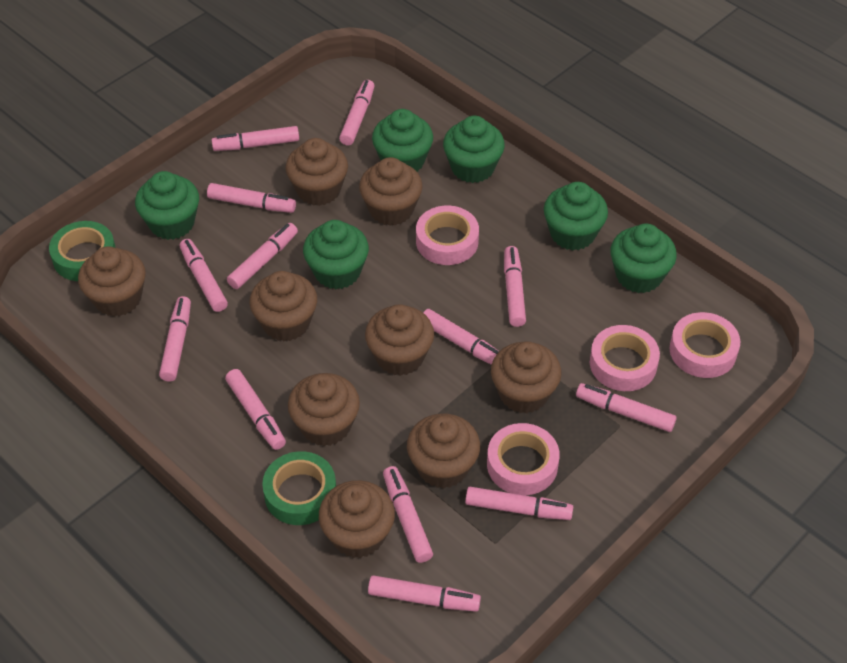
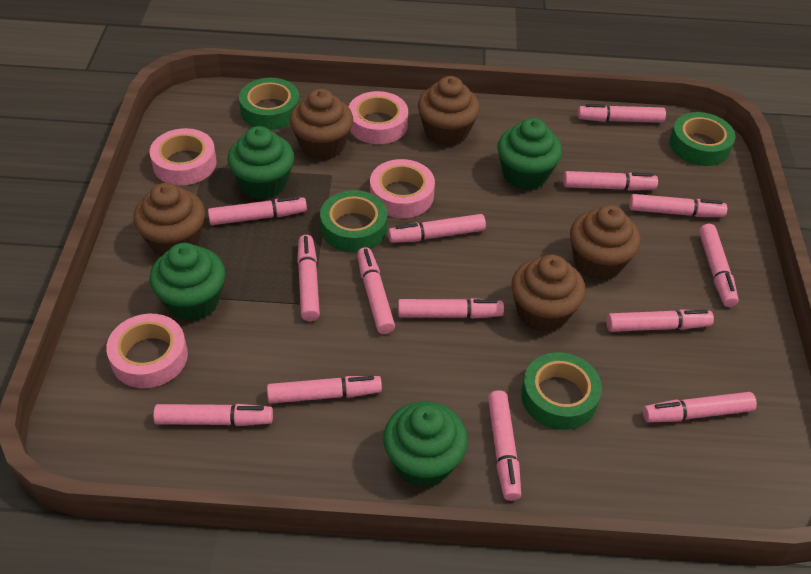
brown cupcake: [78,246,146,317] [250,271,317,341] [285,138,348,206] [288,373,360,446] [319,480,395,558] [359,157,423,226] [365,304,434,376] [407,413,480,489] [491,342,561,414] = 9 -> [133,183,205,257] [290,89,353,160] [418,76,480,147] [511,255,585,332] [570,205,641,280] = 5
green cupcake: [135,171,199,240] [303,220,369,289] [372,109,433,172] [443,116,505,183] [544,182,608,250] [610,223,677,293] = 6 -> [150,243,225,321] [228,126,294,200] [383,401,468,488] [497,118,562,190] = 4
green tape: [49,221,116,281] [262,451,336,525] = 2 -> [239,78,300,130] [320,190,387,252] [521,352,602,430] [669,112,735,166] = 4
pink marker: [159,296,191,382] [180,239,228,312] [207,183,296,213] [211,126,299,151] [225,369,286,450] [227,223,298,289] [339,80,374,145] [368,575,481,612] [383,466,433,563] [423,309,499,365] [465,487,573,520] [504,246,526,327] [576,383,677,432] = 13 -> [153,404,273,426] [208,196,307,225] [267,376,382,404] [297,235,320,321] [357,247,395,334] [388,214,486,243] [398,298,504,319] [488,390,521,501] [563,171,658,191] [578,104,666,123] [606,309,714,332] [629,194,727,217] [643,392,757,423] [699,224,739,307] = 14

